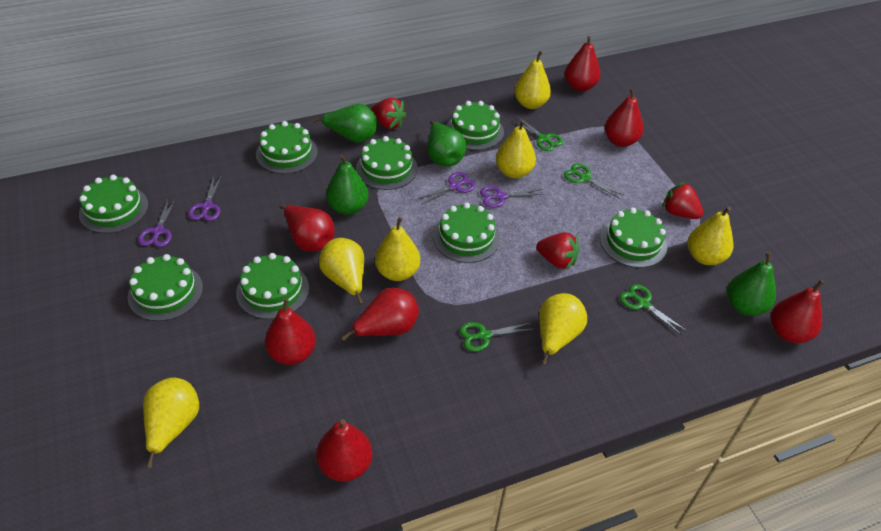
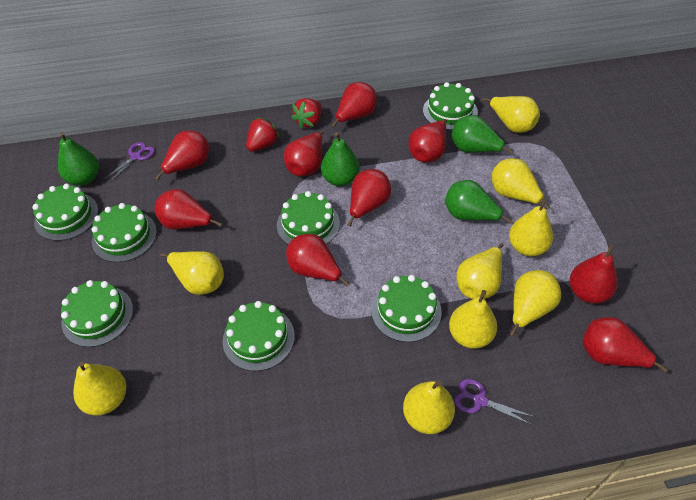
green cake: [79,175,148,233] [128,254,203,321] [236,253,309,319] [256,121,318,174] [356,136,418,190] [433,203,500,263] [446,101,504,150] [600,208,667,268] = 8 -> [32,184,98,241] [61,280,133,347] [91,203,157,262] [223,301,295,371] [277,191,340,245] [371,275,442,342] [423,82,478,130] = 7
green scissors: [460,322,534,352] [513,116,563,151] [564,163,623,199] [620,284,687,335] = 4 -> none = 0
purple scissors: [138,199,176,247] [188,176,222,221] [416,172,476,205] [480,186,542,208] = 4 -> [105,142,155,183] [454,379,535,425] = 2
red pear: [265,298,316,365] [279,205,335,251] [316,419,372,482] [342,288,419,341] [565,36,601,92] [605,88,643,147] [771,280,824,343] = 7 -> [154,189,222,229] [155,130,209,180] [284,130,324,176] [286,234,350,287] [332,82,377,128] [348,169,391,226] [409,119,447,163] [570,244,618,304] [582,317,668,372] = 9
red strawberry: [371,98,406,129] [536,232,579,270] [662,182,703,219] = 3 -> [246,117,280,152] [291,98,322,129] = 2
yellow pear: [143,378,199,468] [319,238,364,305] [375,217,420,281] [496,120,536,178] [514,51,551,109] [539,293,587,365] [688,206,733,265] = 7 -> [73,362,126,416] [160,251,224,295] [403,380,455,434] [449,290,497,349] [456,243,504,299] [482,96,540,133] [492,158,550,210] [509,198,553,257] [510,270,561,337] = 9

